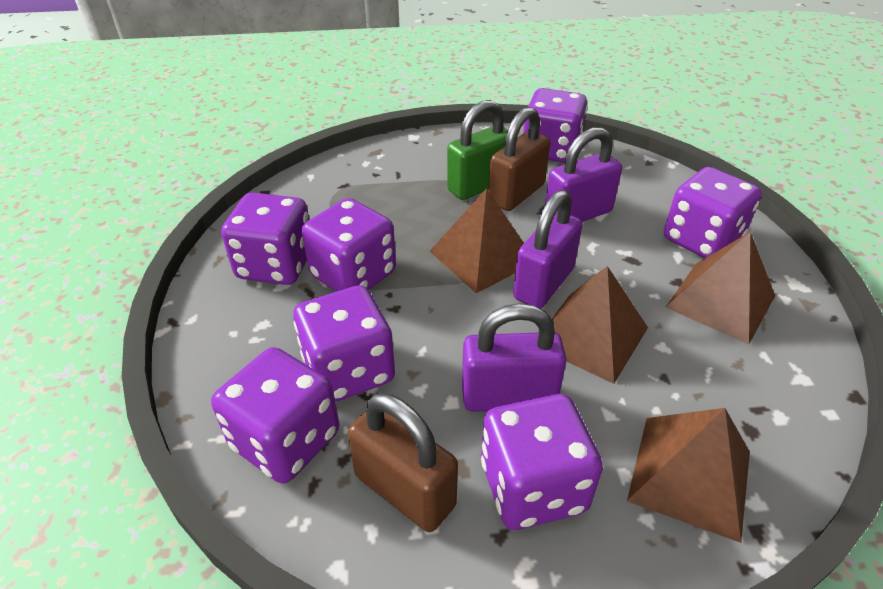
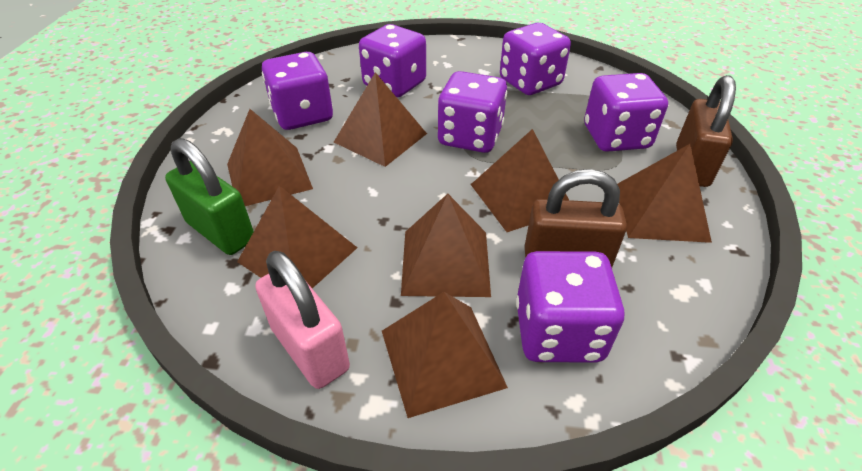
brown pyramid: [430,188,524,293] [552,266,648,384] [627,408,750,543] [666,232,775,344] = 4 -> [227,109,313,206] [237,186,357,288] [334,72,427,167] [382,292,508,418] [401,194,491,297] [471,129,569,232] [617,144,712,243] = 7
pink padlock: none = 0 -> [255,251,350,389] = 1
purple dice: [211,347,340,483] [221,192,309,285] [293,285,395,402] [302,198,396,292] [481,394,603,530] [523,88,587,163] [664,167,762,258] = 7 -> [262,52,333,130] [359,24,426,97] [438,71,507,153] [500,23,571,95] [516,251,624,363] [584,73,668,152] = 6
purple padlock: [462,303,567,412] [513,190,582,309] [545,127,622,222] = 3 -> none = 0

